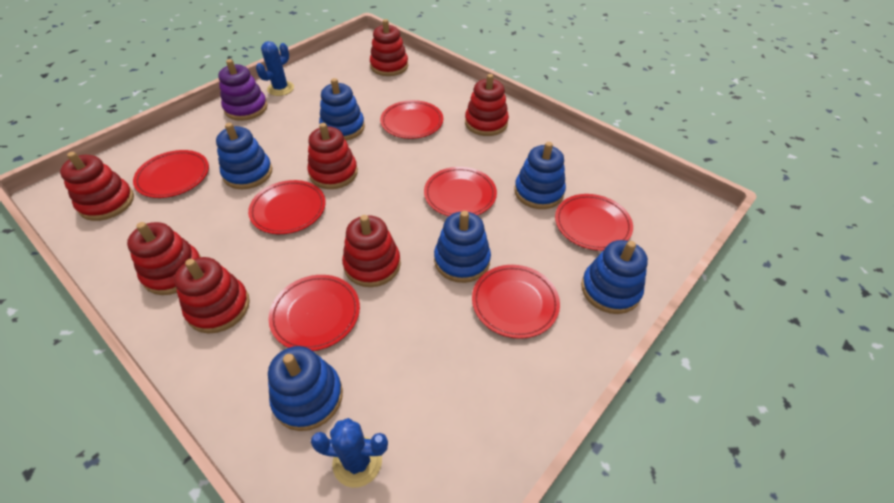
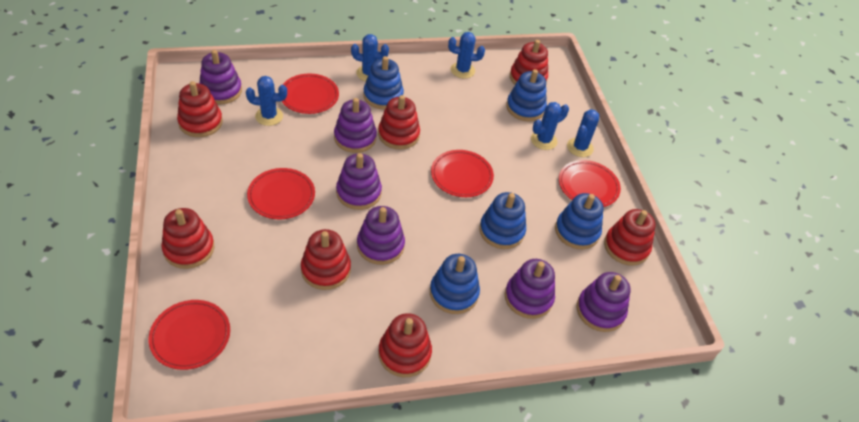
blue cactus: [256,41,294,96] [311,418,388,488] = 2 -> [246,76,287,126] [351,34,389,81] [448,32,485,79] [531,102,569,150] [567,109,599,157] = 5
blue stacking toy: [216,123,272,189] [268,346,343,431] [319,78,365,141] [434,211,491,283] [514,142,566,209] [581,240,648,314] = 6 -> [363,56,404,109] [430,254,480,314] [479,192,526,249] [506,69,547,121] [555,193,604,249] = 5
purple stacking toy: [218,59,268,121] = 1 -> [199,50,242,104] [334,98,377,153] [336,153,382,210] [357,206,405,265] [505,259,555,319] [577,272,631,332] = 6
red plate: [133,150,209,198] [248,180,326,234] [268,275,360,351] [380,100,443,139] [424,167,497,216] [472,265,560,339] [555,194,633,251] = 7 -> [149,300,230,370] [247,168,315,219] [282,74,339,114] [431,150,494,197] [559,160,621,207] = 5

